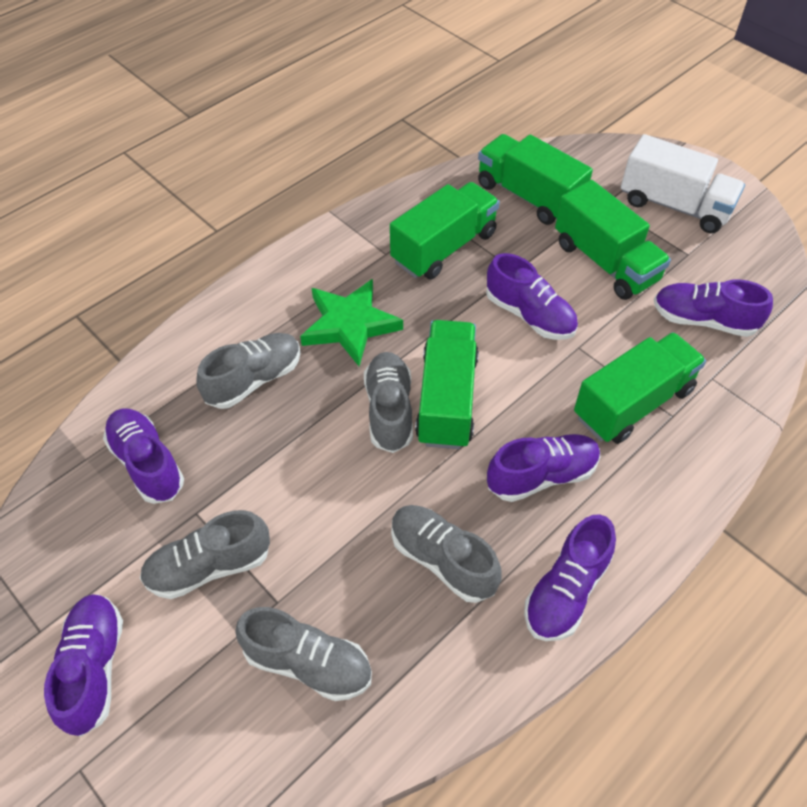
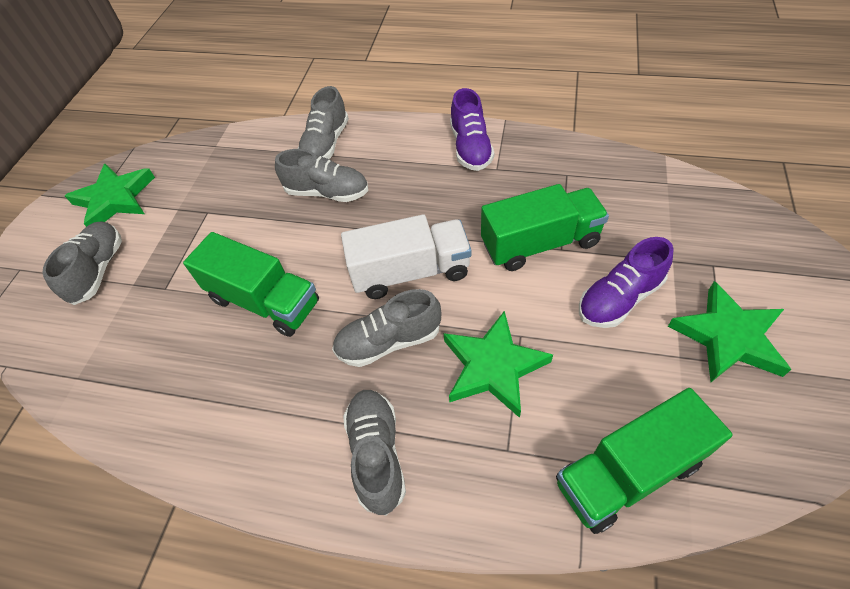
green star: [300,279,403,366] = 1 -> [65,164,155,227] [444,311,553,418] [668,281,791,382] = 3
green truck: [390,182,500,279] [415,320,479,449] [478,134,593,225] [555,180,671,300] [574,332,706,444] = 5 -> [183,232,319,337] [481,184,609,271] [556,388,733,534] = 3
purple shoe: [44,594,123,737] [103,408,184,504] [486,253,578,340] [487,434,600,502] [524,514,616,641] [654,279,773,337] = 6 -> [450,88,494,171] [579,237,674,328] = 2

